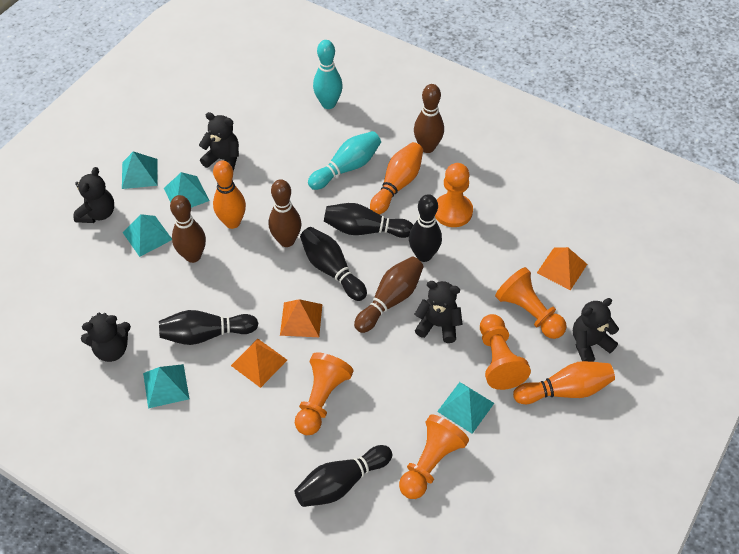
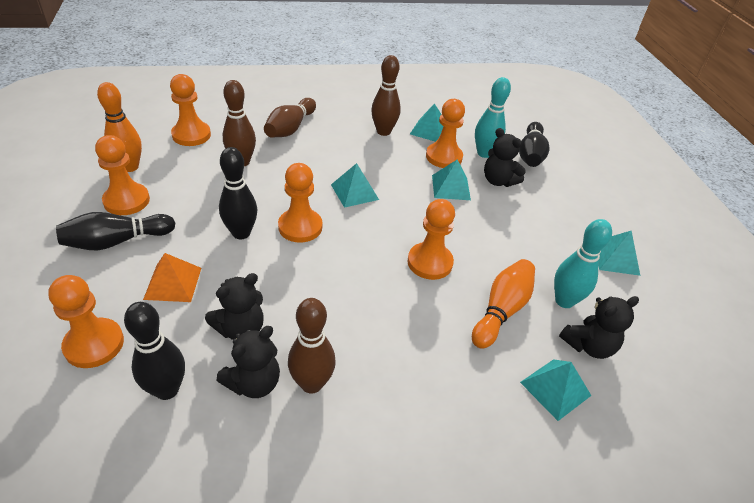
black bowling pin: [159,310,258,345] [295,445,392,507] [300,227,367,301] [324,203,413,238] [409,194,442,262] = 5 -> [56,212,175,250] [124,302,185,400] [219,147,257,239] [519,122,550,167] = 4
black teddy bear: [74,167,114,223] [81,313,131,362] [199,112,239,172] [415,281,462,343] [573,298,619,362] = 5 -> [205,273,264,340] [217,326,280,398] [484,128,526,187] [559,296,639,359] = 4
orange bowling pin: [213,160,246,229] [370,142,423,215] [513,361,615,404] = 3 -> [97,82,142,172] [472,259,535,349] = 2
orange pawn: [295,352,353,435] [399,414,469,499] [435,163,473,227] [480,314,531,390] [495,267,567,339] = 5 -> [48,275,124,368] [95,135,150,215] [170,74,211,146] [278,163,322,243] [407,199,455,280] [426,99,465,168] = 6
orange pyramid: [231,339,287,388] [280,299,322,337] [537,247,587,290] = 3 -> [143,253,201,302] = 1

